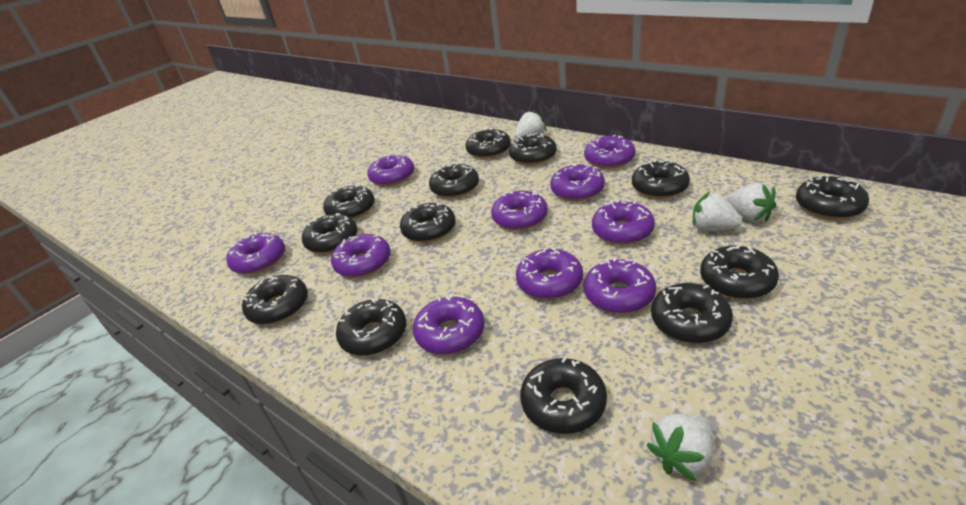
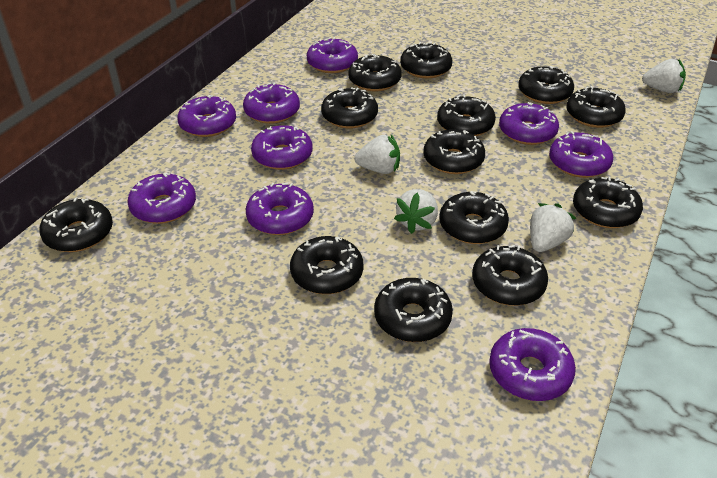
purple donut: [227,232,285,274] [331,234,391,278] [367,153,414,186] [413,296,484,355] [491,191,548,230] [516,248,583,299] [550,164,605,201] [583,258,656,313] [584,134,635,169] [592,200,655,245] = 10 -> [127,173,196,224] [177,95,236,137] [243,82,300,124] [246,183,314,235] [251,125,313,170] [307,37,358,73] [489,328,576,401] [499,102,559,145] [549,131,613,178] = 9

